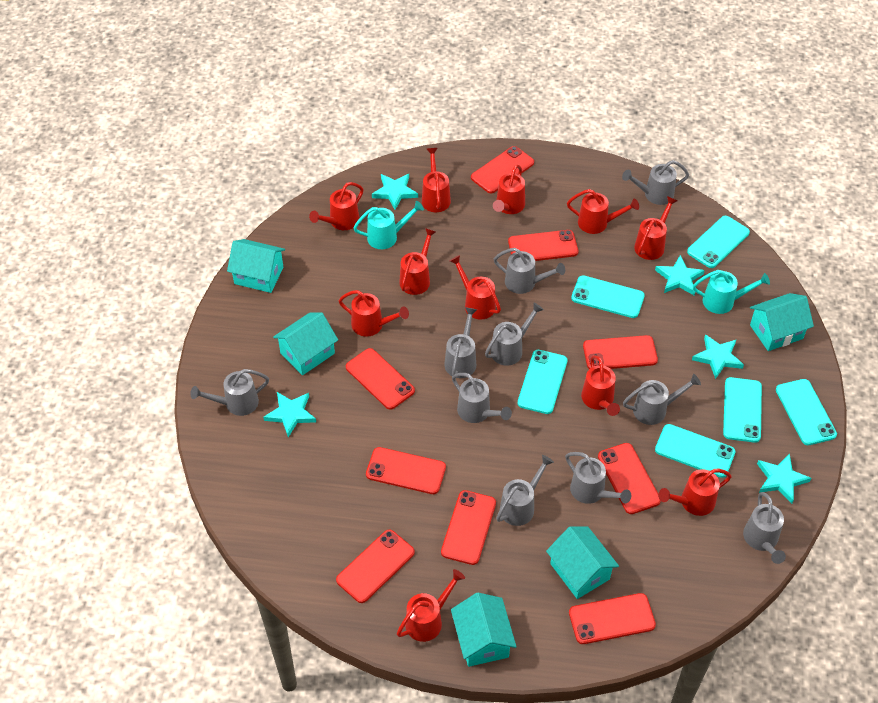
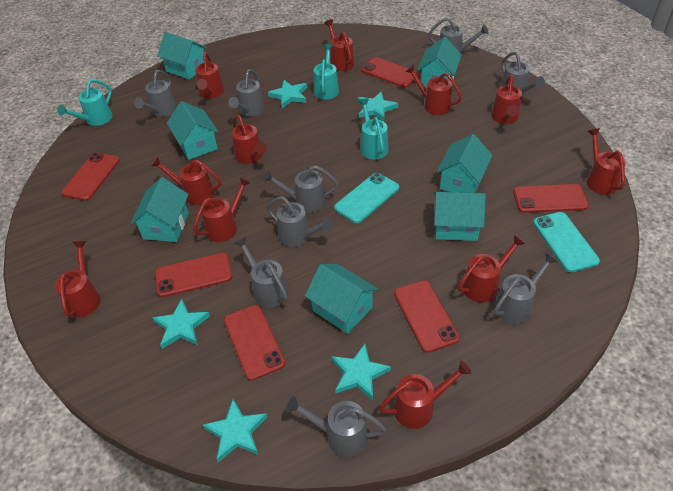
grey watering can: [190,369,269,416] [444,307,477,378] [452,373,512,423] [485,302,544,366] [494,248,565,294] [496,455,554,526] [565,452,631,504] [622,160,689,205] [623,374,701,425] [743,492,786,564] = 10 -> [134,70,177,117] [228,69,265,117] [234,237,288,308] [263,165,338,213] [267,196,333,247] [286,396,387,457] [428,17,488,54] [494,253,557,324] [501,52,545,97] = 9
red phone: [336,530,415,603] [346,348,415,410] [366,447,446,494] [441,490,496,565] [471,146,534,193] [508,230,578,261] [569,593,656,644] [583,335,658,369] [598,443,661,514] = 9 -> [61,153,120,201] [155,253,232,297] [224,305,286,381] [361,57,419,88] [394,280,460,353] [513,184,589,213] = 6
turquoise house: [227,239,285,293] [273,312,338,375] [451,592,517,667] [546,526,619,599] [750,293,814,351] = 5 -> [130,177,189,242] [157,32,207,80] [167,101,219,160] [305,264,378,334] [418,37,462,88] [434,192,486,241] [437,134,492,193] = 7
turquoise phone: [518,350,568,414] [571,275,645,318] [655,424,735,478] [687,216,750,268] [723,377,762,443] [776,379,837,445] = 6 -> [334,173,399,223] [533,212,600,272] = 2
turquoise watering can: [354,201,424,249] [693,270,770,314] = 2 -> [57,79,112,126] [314,44,339,100] [358,98,389,159] = 3

